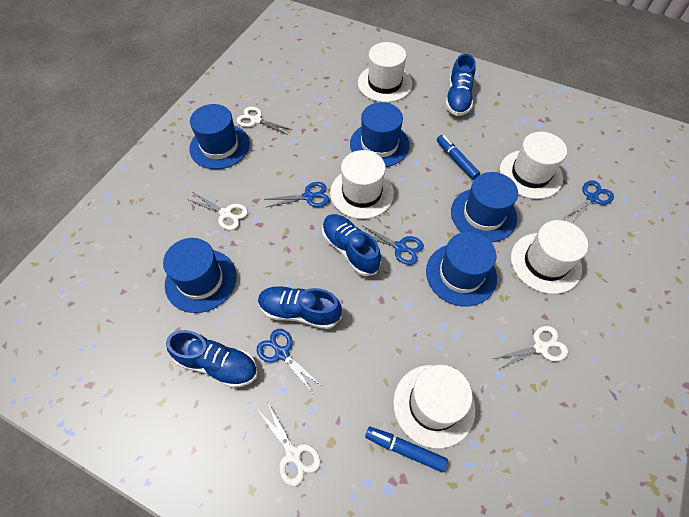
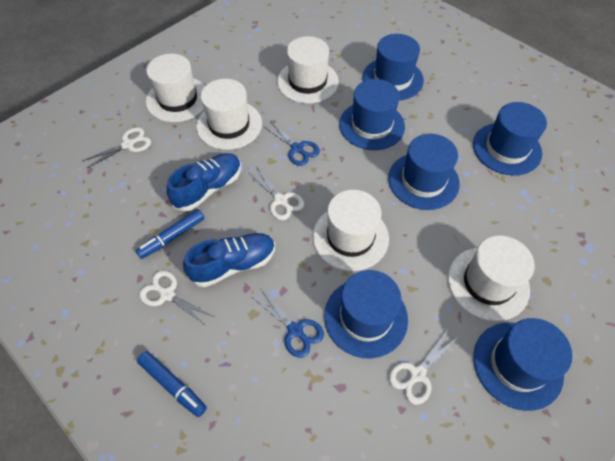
blue hat: [163,238,237,313] [189,104,250,169] [350,102,410,167] [426,232,497,306] [451,172,518,242] = 5 -> [324,270,408,359] [339,79,405,150] [362,34,424,101] [388,134,460,210] [473,102,547,176] [473,318,573,411] = 6
blue scissors: [257,329,322,393] [267,182,329,207] [361,225,424,265] [563,181,614,224] = 4 -> [252,291,324,358] [263,121,320,166] = 2
blue shoe: [166,330,258,388] [258,286,342,329] [322,214,381,276] [445,54,476,116] = 4 -> [167,153,241,211] [183,233,275,287] = 2

